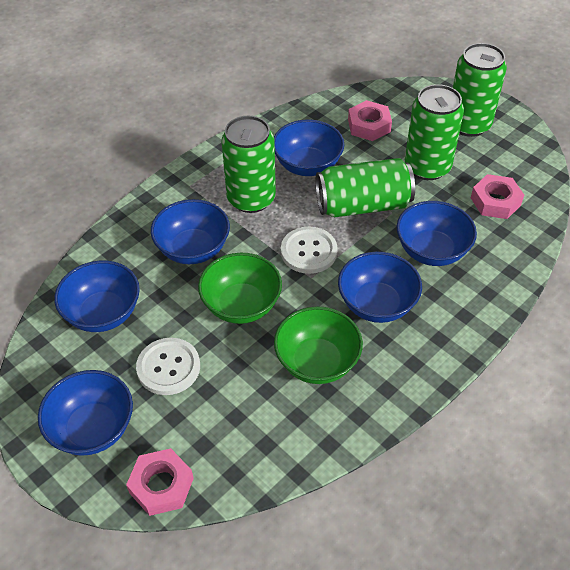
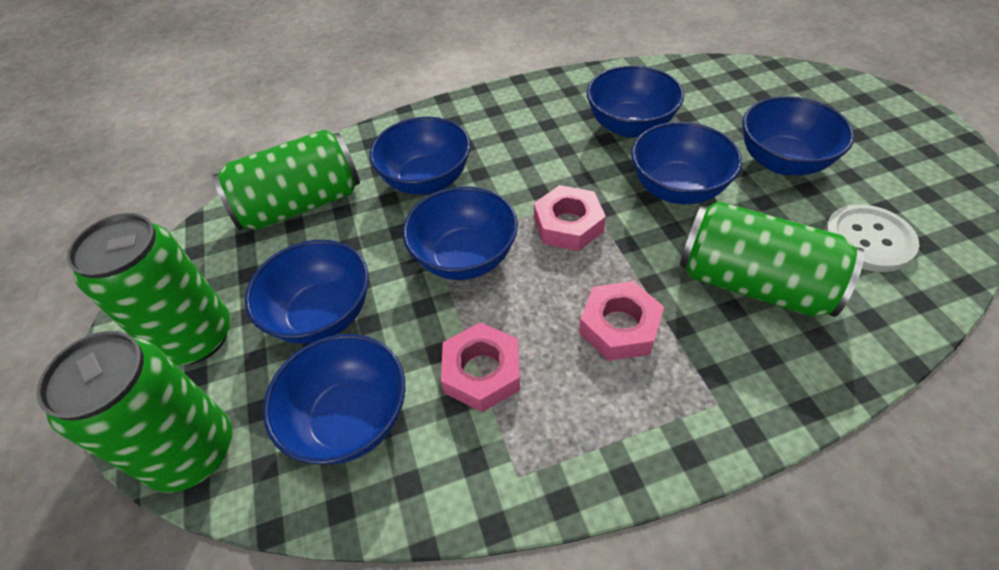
blue bowl: [38,370,133,456] [54,261,140,332] [151,199,230,264] [274,119,344,176] [338,251,422,323] [397,201,477,266] = 6 -> [245,240,369,344] [263,334,405,464] [369,117,471,195] [403,186,518,280] [587,65,684,137] [631,122,742,204] [742,96,855,175] = 7
green bowl: [198,253,282,324] [274,306,363,384] = 2 -> none = 0
white button: [136,338,200,395] [281,227,338,274] = 2 -> [824,204,919,272] = 1

